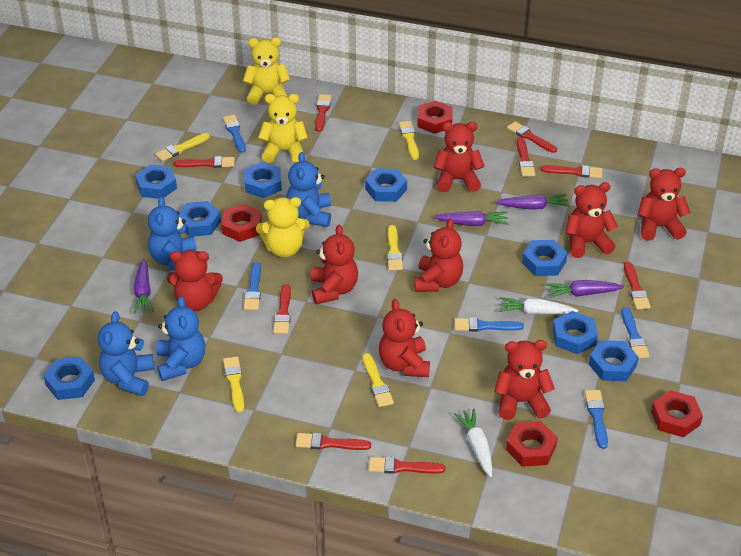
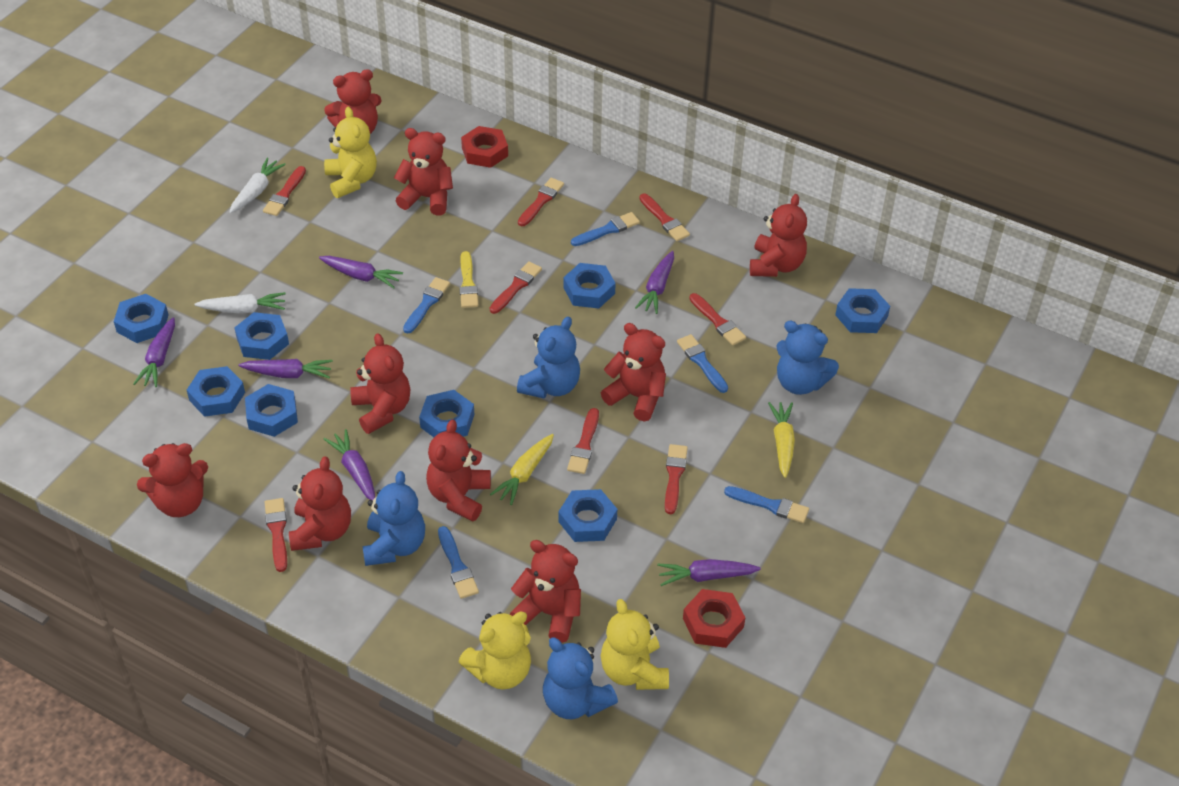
purple carrot: [133,259,154,314] [435,211,509,226] [496,194,569,210] [546,280,624,298] = 4 -> [133,317,175,387] [238,359,333,378] [319,256,403,288] [324,429,375,500] [635,251,674,314] [657,559,761,586] = 6
red brush: [174,156,235,168] [273,284,291,334] [296,433,371,450] [315,94,331,132] [369,457,445,474] [507,121,557,153] [517,137,535,177] [541,165,602,178] [624,261,651,309] = 9 -> [263,166,306,216] [265,498,287,572] [490,261,542,314] [518,178,564,226] [567,408,599,474] [640,193,690,241] [665,444,688,514] [689,293,746,345] = 8
red nut: [221,204,262,242] [417,101,453,134] [506,421,558,467] [651,390,703,438] = 4 -> [461,126,508,168] [683,589,746,648] = 2
red teddy bear: [167,250,223,311] [311,224,358,304] [379,299,430,377] [414,218,463,292] [433,122,484,192] [494,340,555,420] [565,182,618,258] [638,168,691,241] = 8 -> [137,443,208,517] [289,456,351,551] [324,69,382,134] [350,333,411,434] [394,128,453,215] [426,420,491,522] [510,540,581,643] [601,323,666,422] [750,194,807,277] = 9
yellow brush: [155,133,210,161] [223,356,244,413] [363,353,394,407] [387,225,403,270] [399,121,419,160] = 5 -> [459,251,478,308] = 1
yellow carrot: none = 0 -> [490,434,554,505] [768,402,795,478] = 2

